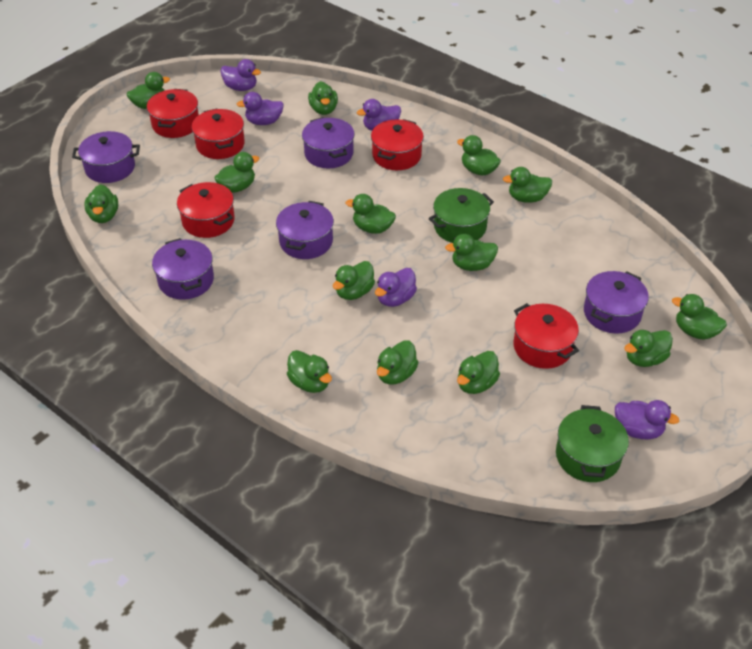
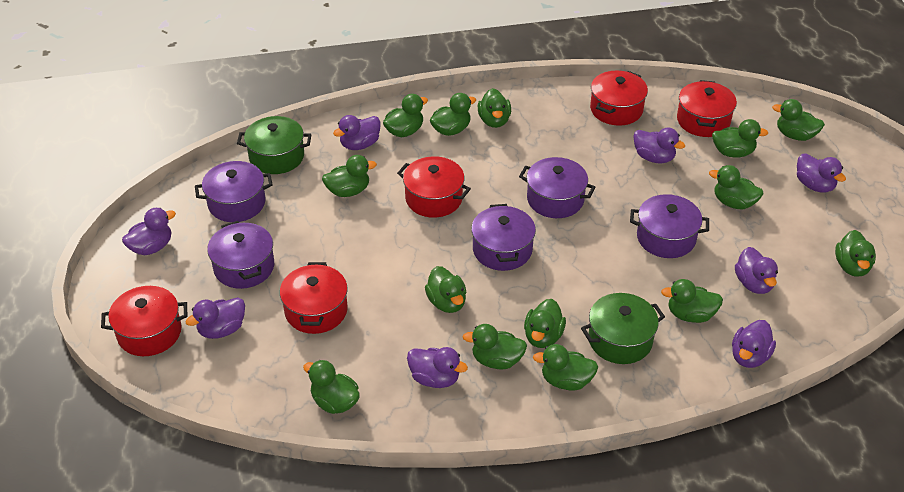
purple duck: [220,59,261,91] [236,92,284,125] [357,99,401,131] [375,268,417,307] [615,400,679,439] = 5 -> [122,208,176,255] [185,298,245,339] [333,115,381,150] [407,347,468,388] [633,128,685,163] [732,320,776,368] [735,247,778,294] [797,154,846,193] = 8

